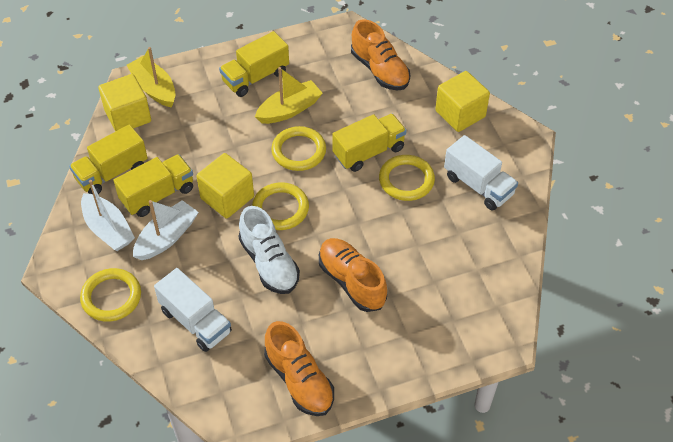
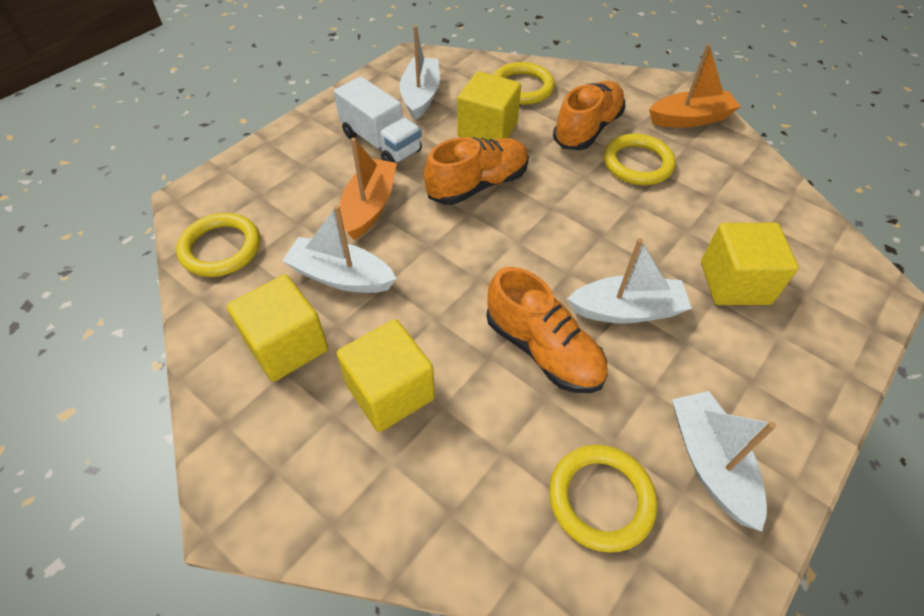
orange boat: none = 0 -> [340,138,397,240] [649,44,741,128] = 2
white boat: [81,180,135,251] [133,200,199,260] = 2 -> [282,205,397,293] [400,25,440,120] [567,238,692,324] [672,391,776,532] = 4
white shoe: [239,206,300,294] = 1 -> none = 0
white truck: [154,268,232,352] [444,135,518,211] = 2 -> [334,76,422,163] = 1
yellow boat: [127,47,176,108] [255,67,323,124] = 2 -> none = 0
yellow cube: [98,74,151,132] [197,153,254,219] [435,71,490,132] = 3 -> [227,274,328,382] [337,319,435,432] [457,71,521,140] [701,223,799,305] = 4
yellow truck: [69,125,148,194] [113,154,193,217] [219,31,289,97] [332,114,407,172] = 4 -> none = 0

